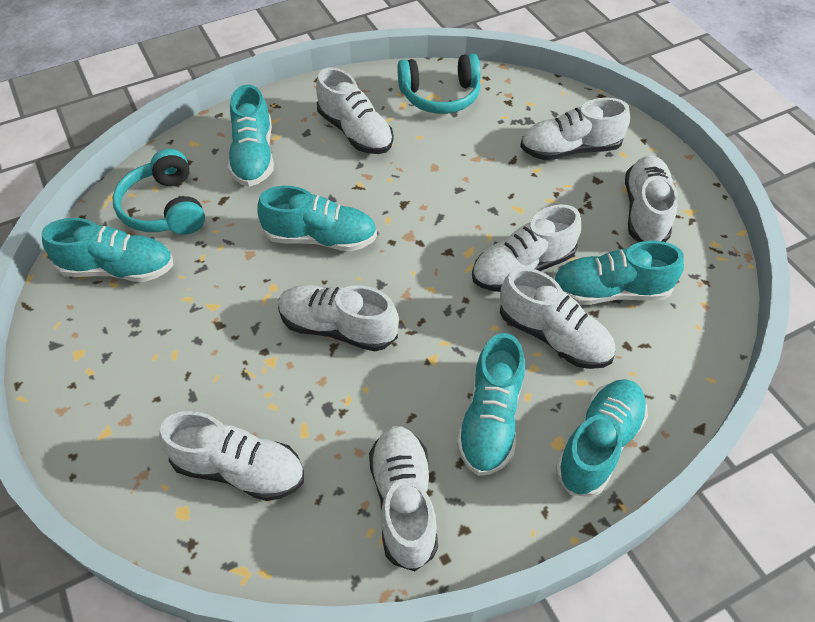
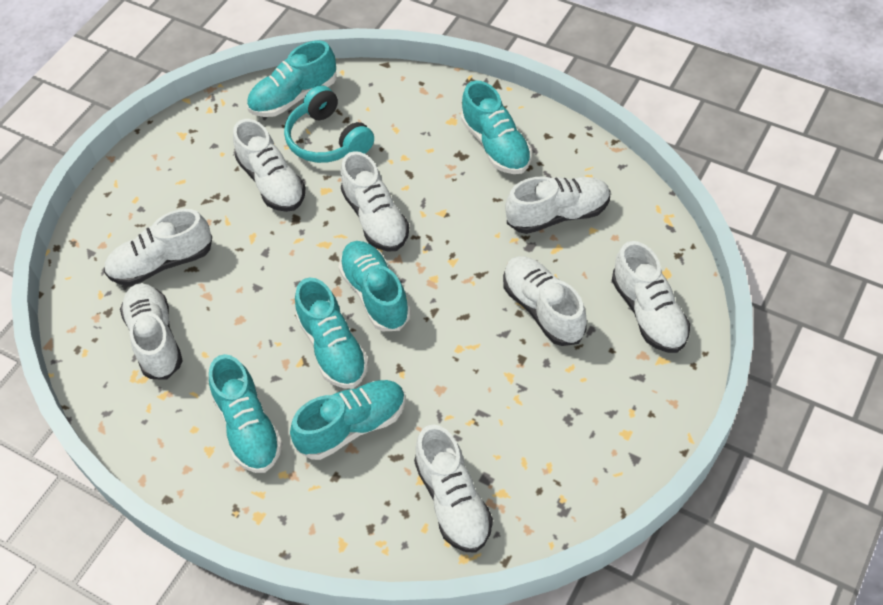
turquoise headphones: [113,149,205,235] [397,54,481,114] = 2 -> [284,85,374,163] = 1

